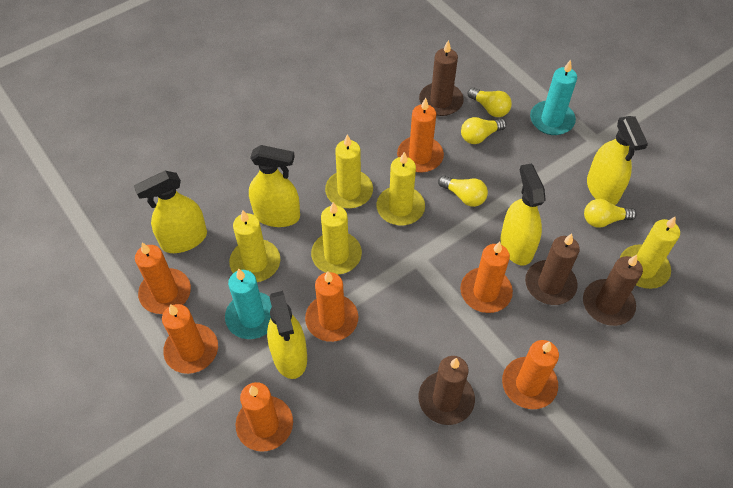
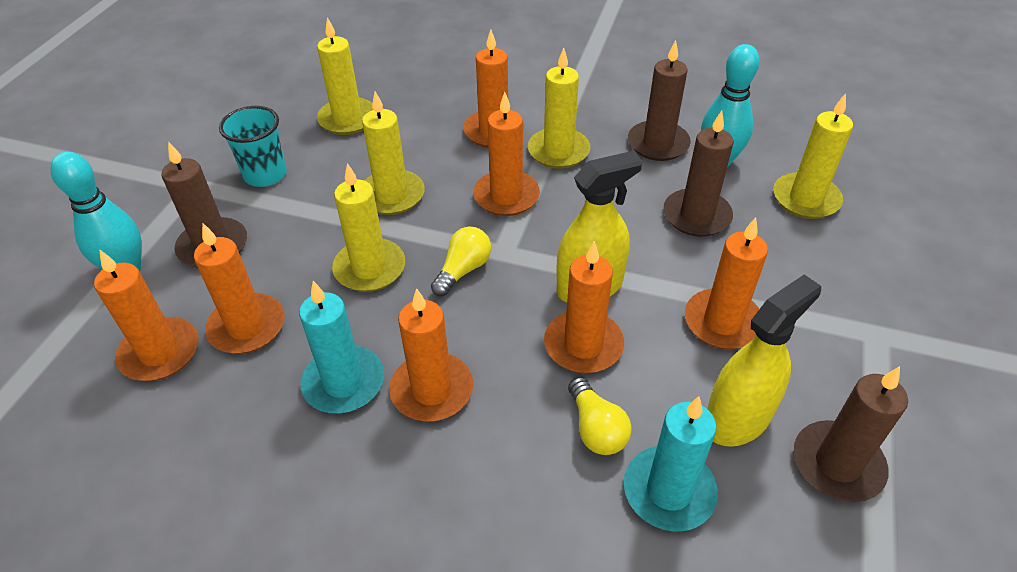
turquoise bowling pin: none = 0 -> [50,152,142,271] [701,44,759,167] = 2
turquoise cup: none = 0 -> [219,106,287,187] = 1
yellow light bulb: [438,175,488,207] [461,117,506,144] [468,87,512,117] [584,199,637,228] = 4 -> [431,227,491,296] [568,377,632,455] = 2
yellow spray bottle: [134,171,207,253] [249,145,300,227] [267,291,307,379] [501,164,546,265] [587,116,648,205] = 5 -> [557,151,643,303] [707,274,821,447] = 2

